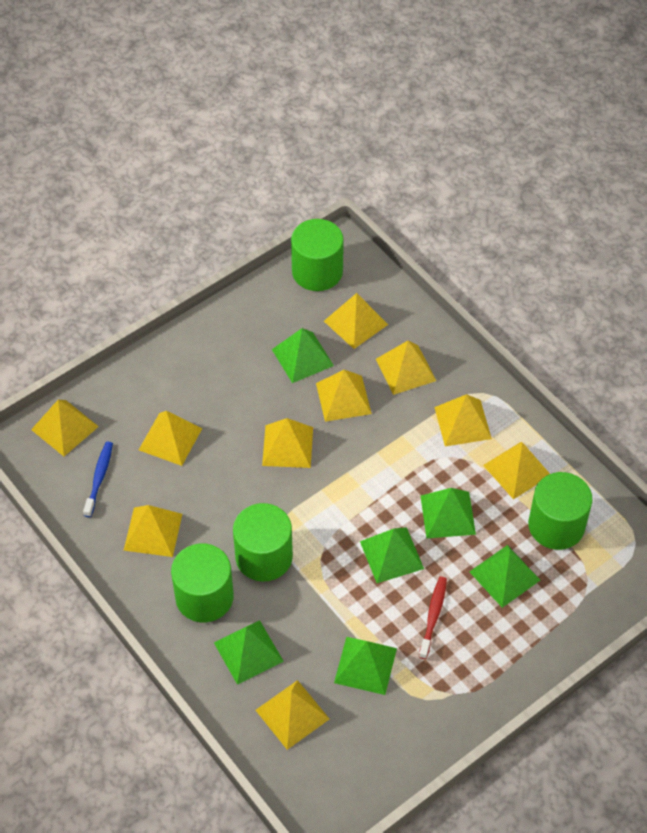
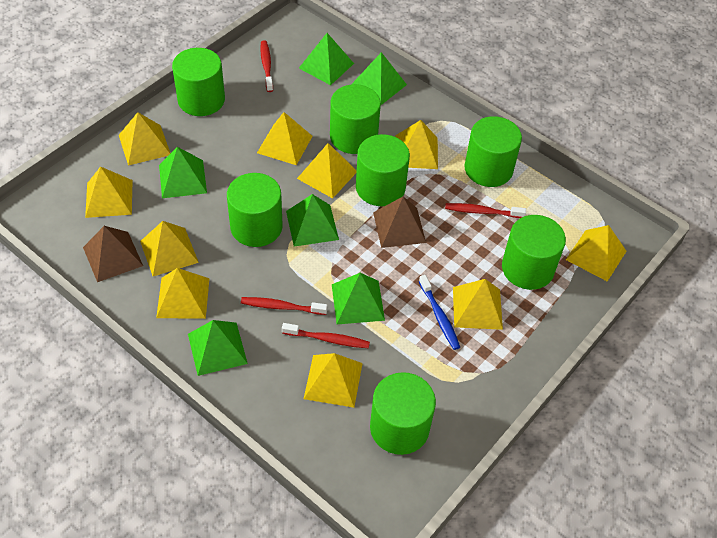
brown pyramid: none = 0 -> [83,226,143,282] [373,196,426,248] = 2
green cylinder: [171,543,234,622] [233,503,293,582] [291,219,344,291] [528,472,593,550] = 4 -> [172,48,225,116] [227,173,283,247] [330,84,381,154] [356,134,410,206] [370,372,436,455] [464,116,522,187] [502,215,566,290] = 7
red toothbrush: [419,577,447,659] = 1 -> [241,297,328,315] [260,40,273,92] [282,323,370,348] [445,203,526,218] = 4

